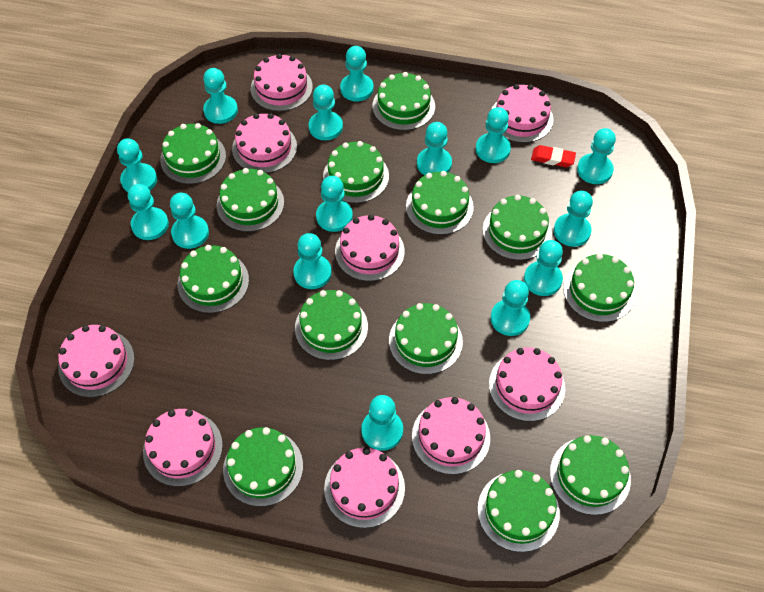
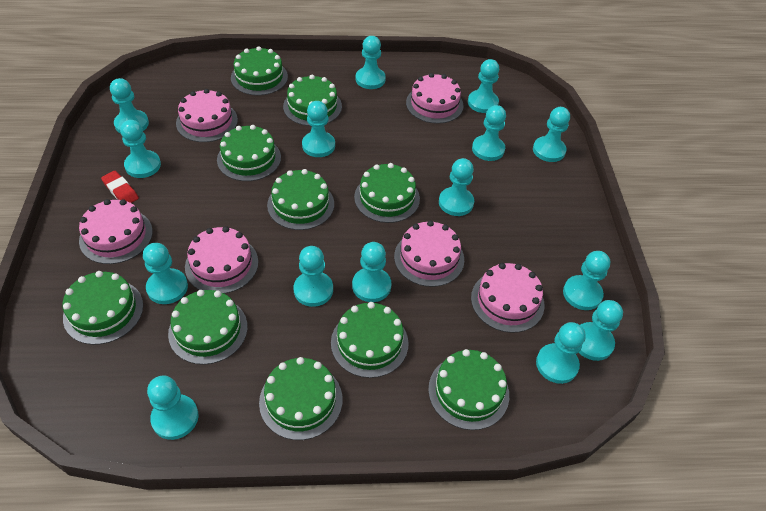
green cake: [160,123,226,184] [178,245,249,313] [216,168,284,232] [223,427,303,507] [295,290,368,360] [323,141,389,203] [372,72,435,130] [389,303,463,374] [406,171,474,235] [478,470,560,552] [483,195,552,260] [550,435,631,515] [563,253,636,322] = 13 -> [63,271,143,345] [168,290,248,365] [217,125,281,181] [231,46,288,95] [259,357,342,440] [267,169,334,230] [283,75,342,126] [331,302,409,378] [354,163,420,223] [428,349,509,430] = 10
pink cake: [58,325,135,397] [143,409,223,487] [232,113,297,173] [251,54,313,111] [324,447,405,528] [335,215,405,281] [412,397,490,475] [489,347,565,421] [492,84,554,143] = 9 -> [79,199,153,264] [176,89,238,142] [185,226,258,294] [394,220,464,287] [406,73,463,124] [471,263,544,333] = 6

